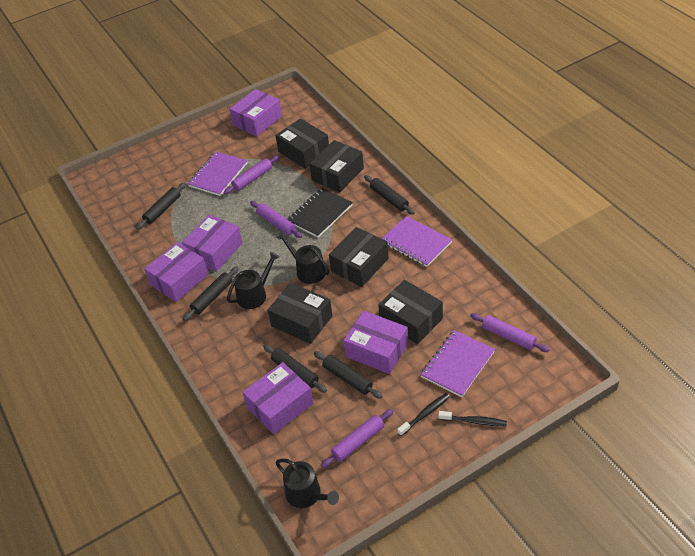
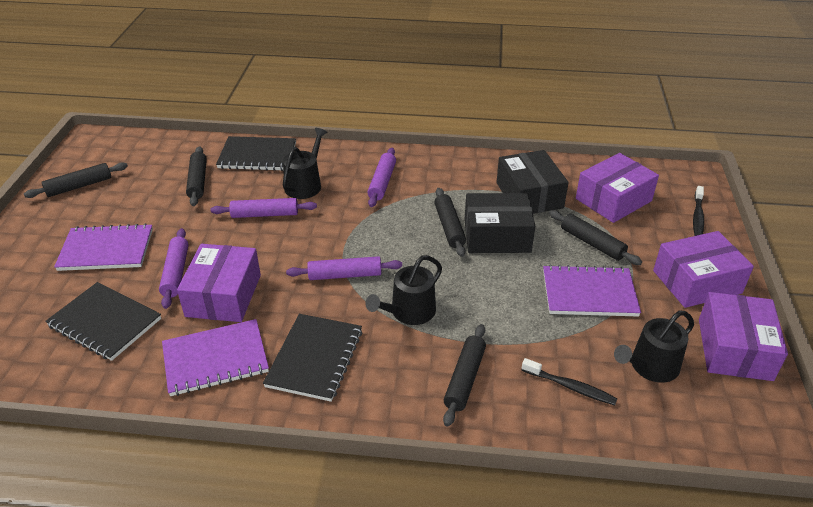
black box: [268,283,333,344] [276,119,329,169] [309,140,364,192] [329,227,389,287] [378,280,443,344] = 5 -> [464,193,535,253] [497,150,569,214] = 2
black notebook: [287,188,353,238] = 1 -> [45,282,161,361] [216,136,296,171] [263,314,362,402] = 3
purple box: [144,242,208,302] [182,214,243,272] [230,89,282,137] [242,362,313,434] [343,311,408,374] = 5 -> [177,244,261,322] [576,153,659,223] [653,231,754,308] [699,292,788,381] = 4

